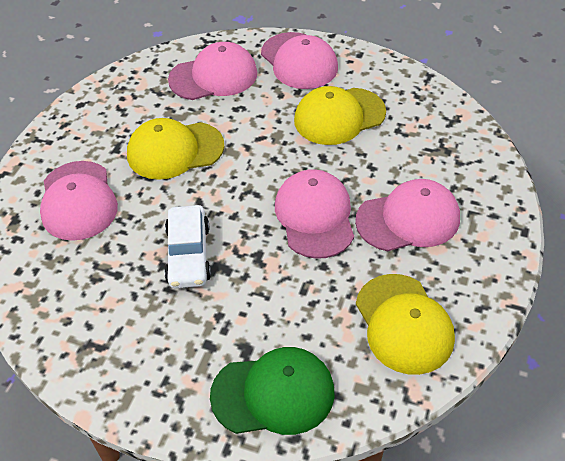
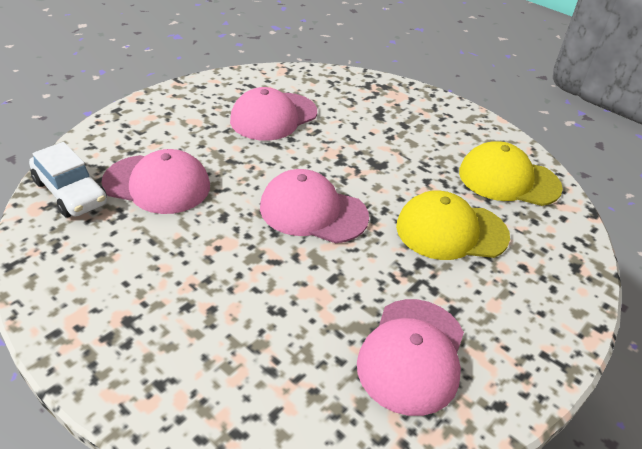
green cap: [210,347,335,435] = 1 -> none = 0
pink cap: [40,161,118,241] [168,42,257,100] [261,32,338,89] [275,169,354,259] [355,179,460,251] = 5 -> [101,149,210,214] [230,87,317,141] [260,169,369,243] [357,299,464,416] = 4
yellow cap: [127,118,224,180] [294,86,386,145] [356,274,455,375] = 3 -> [396,190,510,260] [459,141,563,206] = 2

